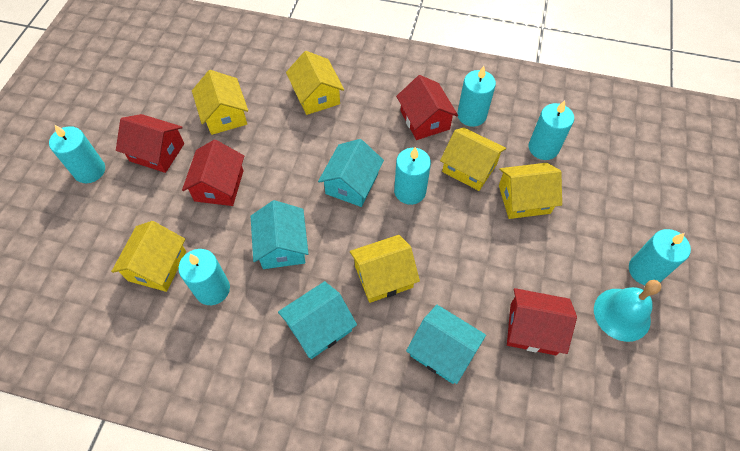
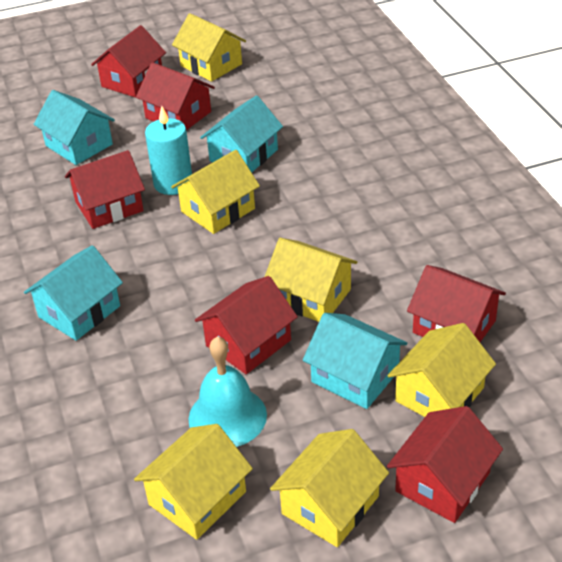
red house: [116,114,184,173] [182,139,244,206] [396,75,458,140] [507,288,577,355] = 4 -> [65,150,145,229] [91,25,166,97] [136,62,215,130] [195,276,298,374] [387,406,503,523] [407,265,506,342] = 6
turquoise candle: [49,124,105,183] [178,249,230,305] [394,147,431,205] [457,66,496,127] [529,100,574,160] [629,229,691,285] = 6 -> [145,106,192,195] = 1

